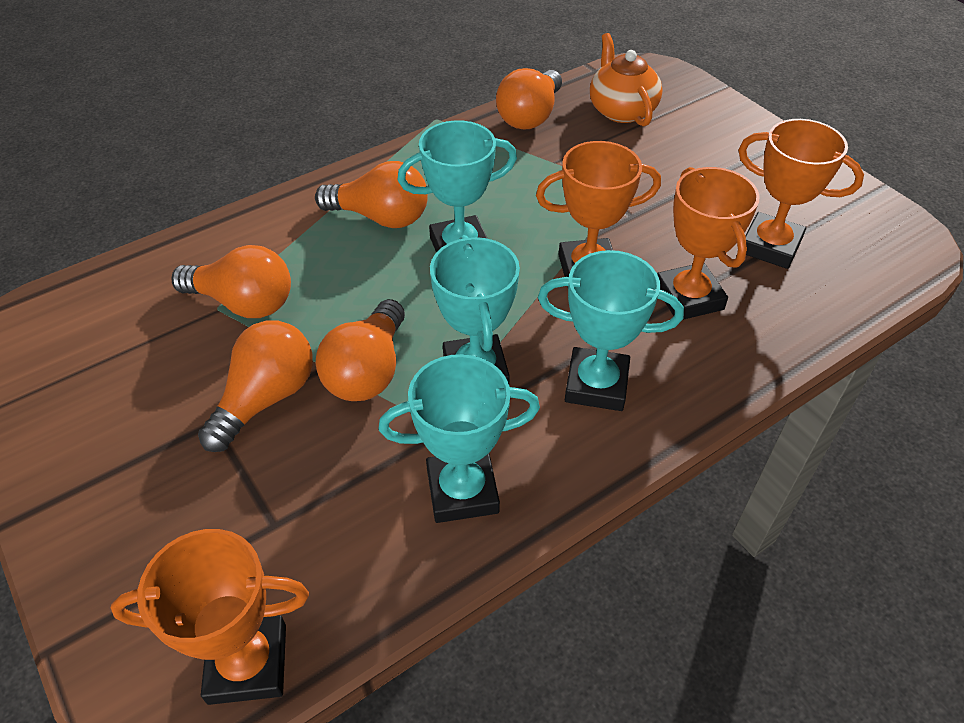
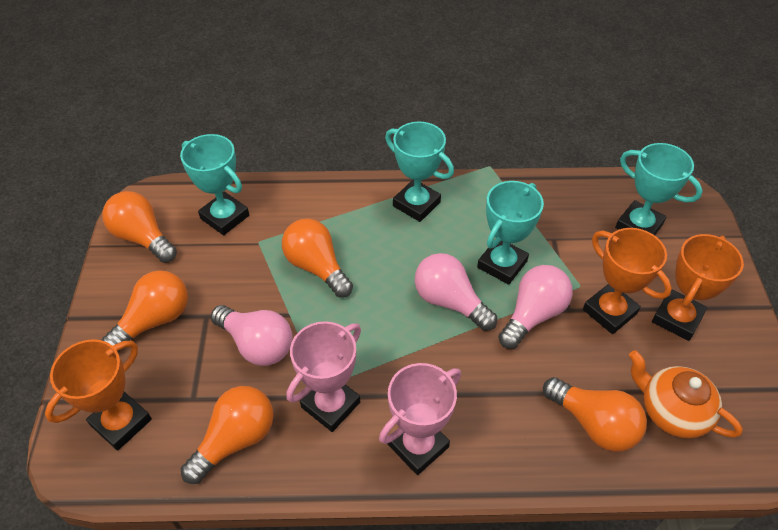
orange trophy: [111,529,309,705] [536,141,661,287] [657,167,760,320] [738,119,864,269] = 4 -> [45,339,152,451] [583,228,672,334] [652,234,744,341] = 3
pink light bulb: none = 0 -> [211,305,293,366] [415,253,497,331] [498,265,573,349] = 3
pink trophy: none = 0 -> [286,321,361,432] [379,363,461,475] = 2

